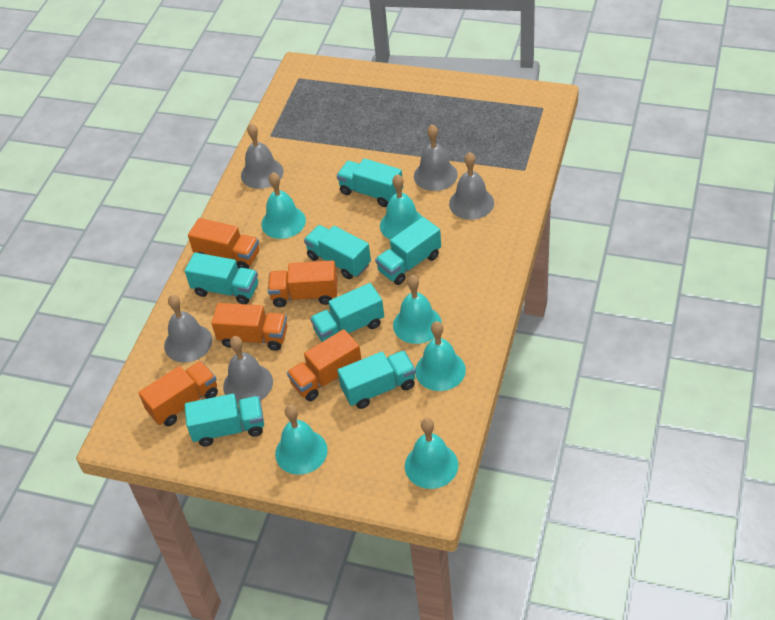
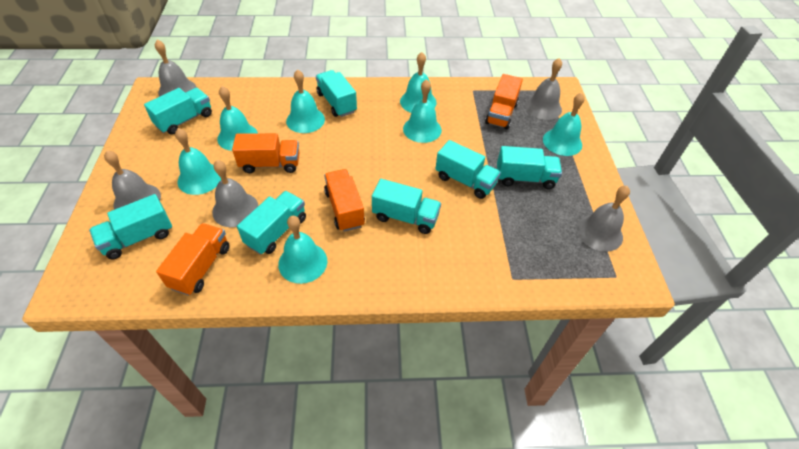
orange truck: [139,361,218,426] [188,218,259,269] [211,303,287,351] [268,260,337,307] [287,329,362,401] = 5 -> [156,223,230,296] [232,133,300,173] [324,169,365,232] [485,74,523,129] = 4
turquoise bell: [261,172,306,239] [275,405,328,475] [380,174,423,239] [393,275,442,344] [405,418,458,489] [415,321,466,391] = 6 -> [175,128,221,195] [217,86,258,151] [278,216,327,284] [286,69,325,133] [400,52,437,113] [403,79,442,143] [543,93,585,156] = 7

